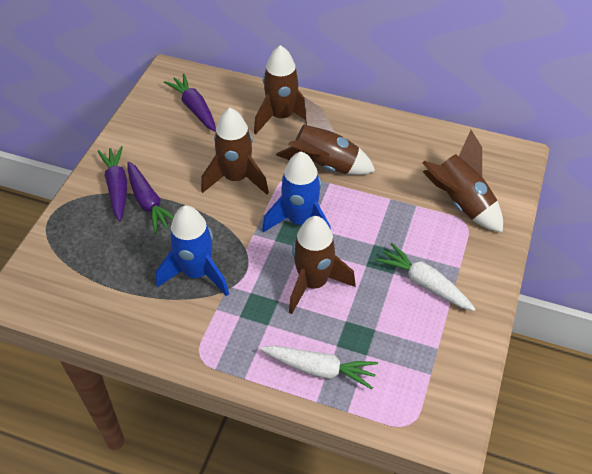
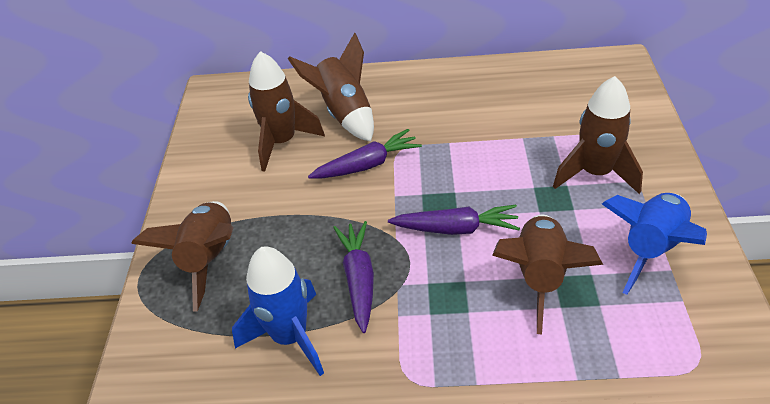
white carrot: [260,345,378,389] [376,243,476,311] = 2 -> none = 0

